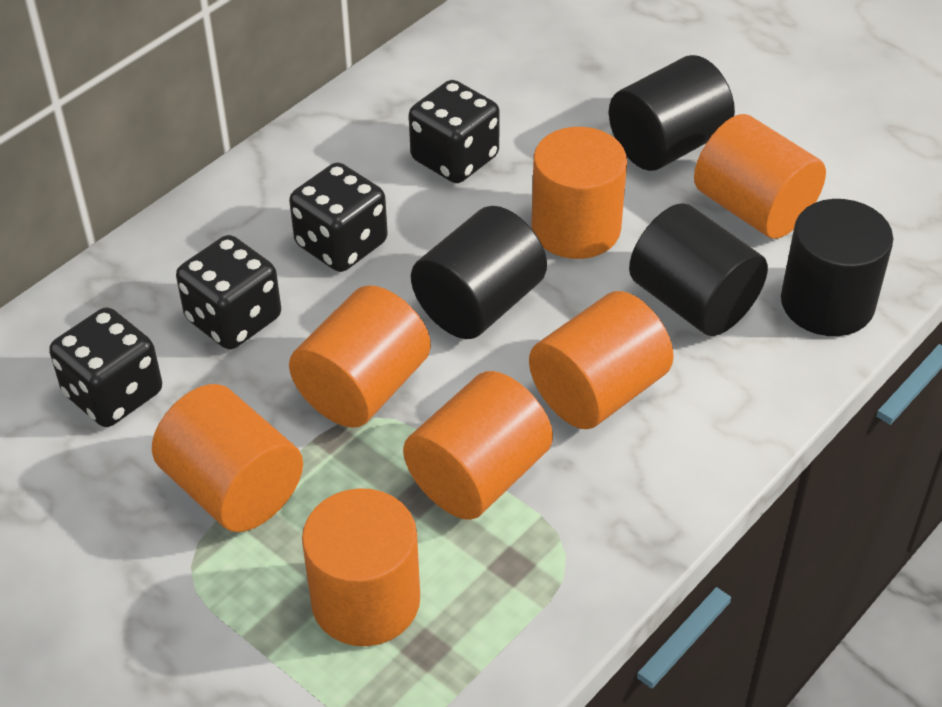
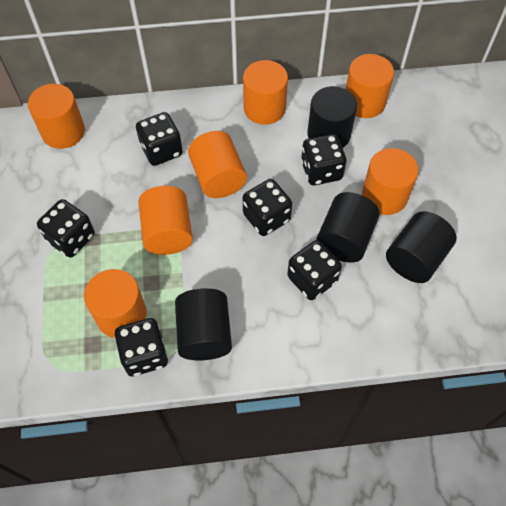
black dice: [49,307,162,427] [176,235,281,350] [289,162,388,272] [409,80,500,183] = 4 -> [37,199,95,258] [115,318,168,376] [136,112,183,166] [243,179,292,236] [287,240,342,300] [301,134,347,185] = 6

